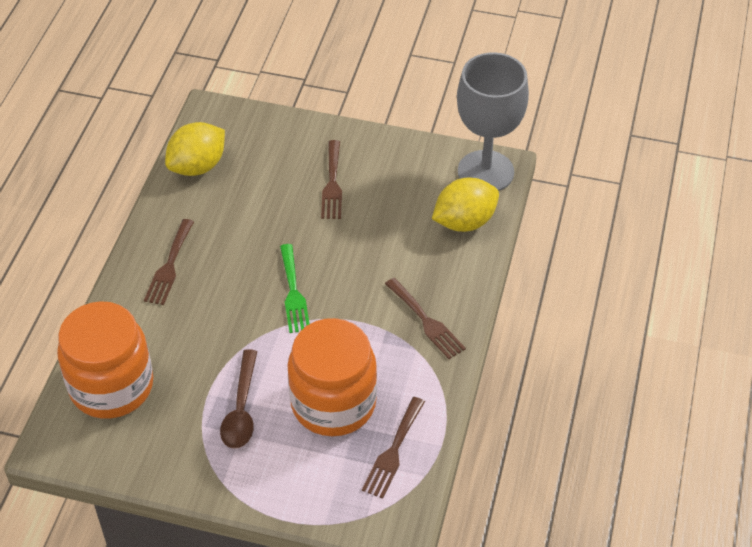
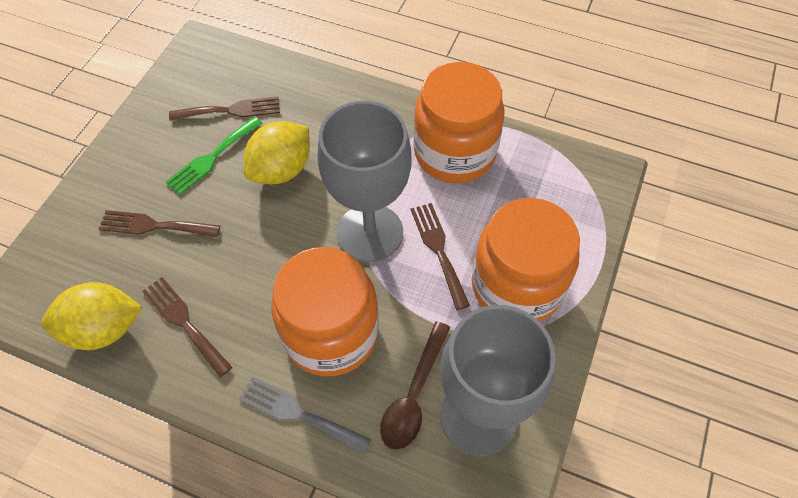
grey fork: none = 0 -> [239,377,371,454] = 1
grey goblet: [457,52,529,191] = 1 -> [317,101,412,262] [441,305,556,456] = 2
orange jar: [57,301,153,419] [287,318,377,436] = 2 -> [271,247,379,376] [413,62,505,183] [472,198,580,322] = 3

